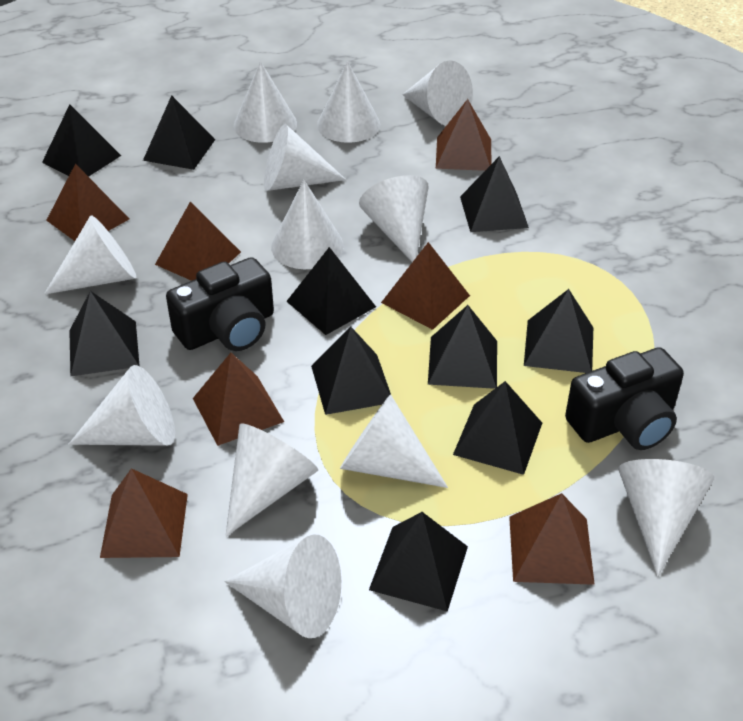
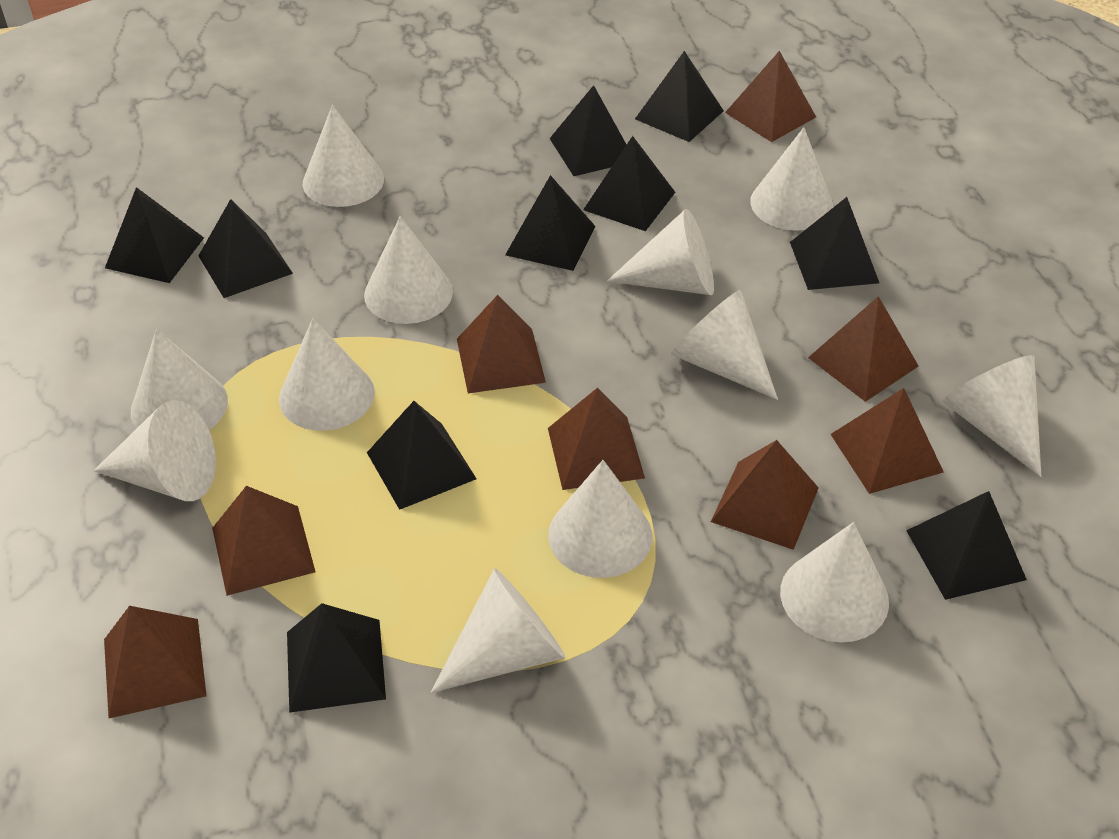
black camera: [166,257,274,351] [565,347,684,450] = 2 -> none = 0
brown pyramid: [46,164,129,241] [100,468,188,558] [155,202,241,281] [193,353,284,446] [381,242,470,330] [436,99,491,171] [509,493,595,585] = 7 -> [104,606,206,718] [212,486,315,596] [457,295,546,393] [548,388,645,490] [711,440,819,550] [725,51,816,142] [808,296,919,402] [830,388,944,494] = 8

